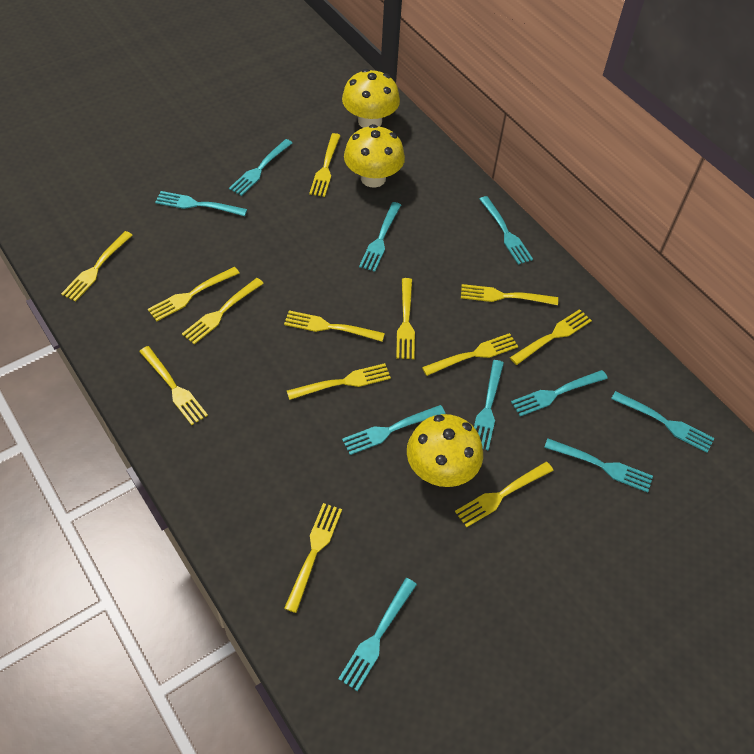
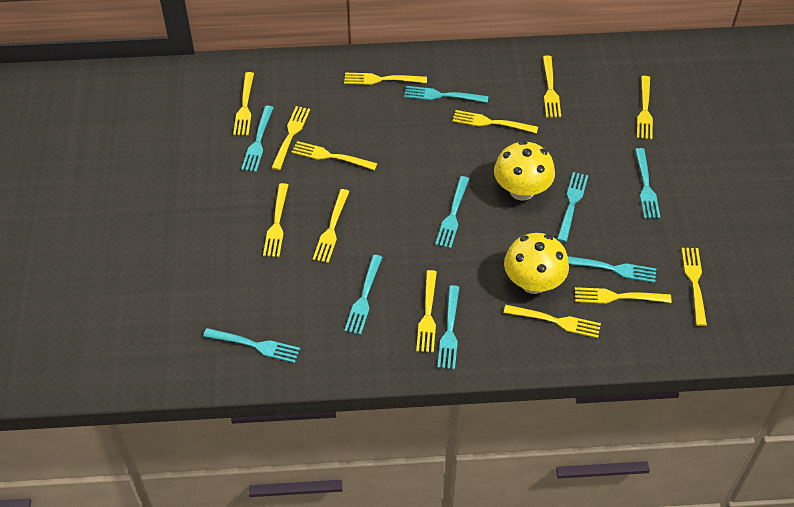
turquoise fork: [155,191,247,216] [229,139,292,196] [338,578,417,691] [342,405,445,455] [359,202,401,272] [474,360,504,450] [479,196,533,265] [511,370,608,416] [544,438,653,492] [611,391,714,453] = 10 -> [203,328,300,363] [241,106,274,172] [344,255,383,335] [404,86,488,103] [435,176,469,248] [437,285,459,369] [557,172,588,242] [568,256,656,283] [635,148,660,218] = 9
yellow mushroom: [342,69,400,128] [344,124,405,188] [407,414,483,487] = 3 -> [494,140,555,200] [504,233,569,294] = 2

